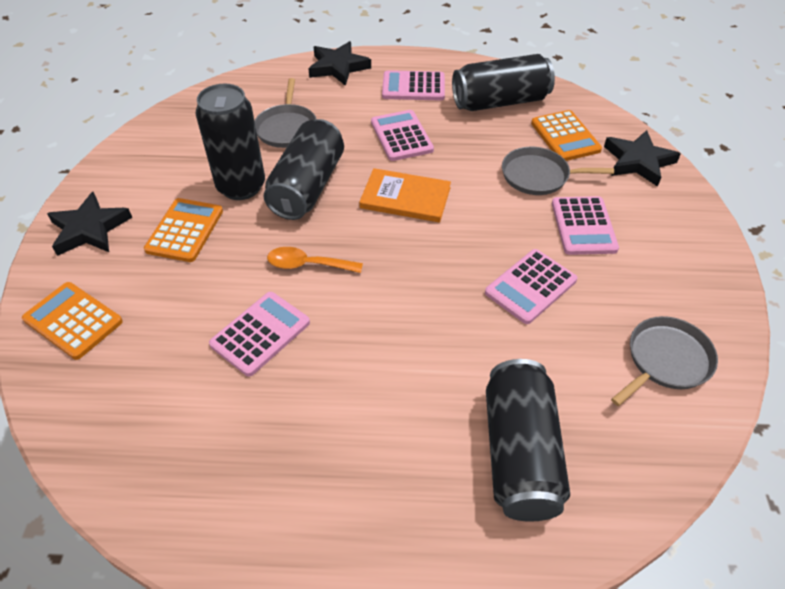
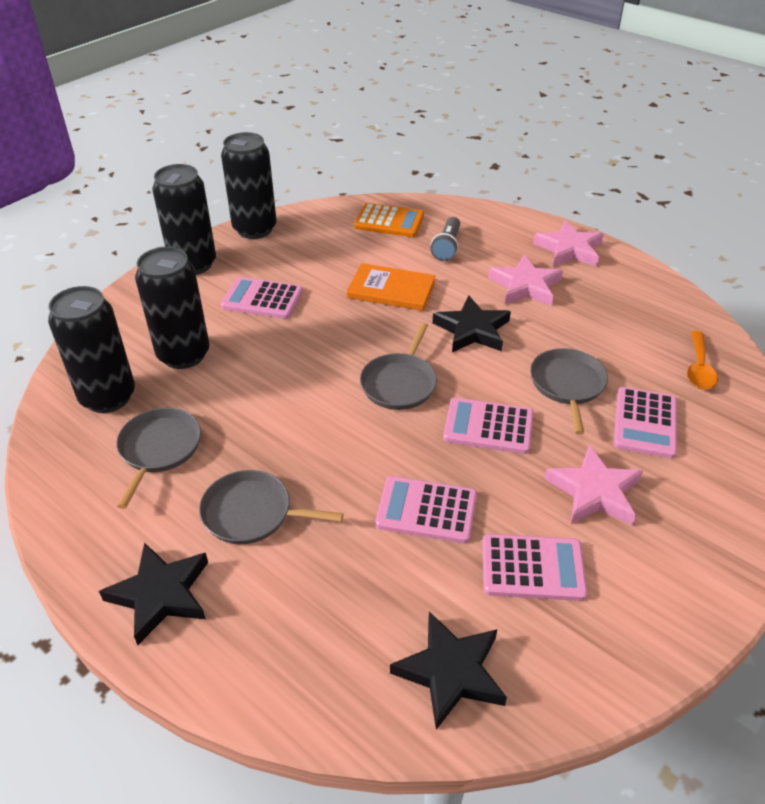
grey flashlight: none = 0 -> [431,217,460,261] = 1
grey pan: [255,78,316,148] [502,147,614,195] [611,316,718,406] = 3 -> [116,408,201,509] [199,470,343,544] [360,322,437,410] [530,348,608,434] = 4
orange calculator: [22,282,123,360] [144,198,223,262] [531,110,602,161] = 3 -> [354,203,424,237] = 1
pink star: none = 0 -> [488,255,563,306] [533,220,603,267] [545,445,643,526] = 3

